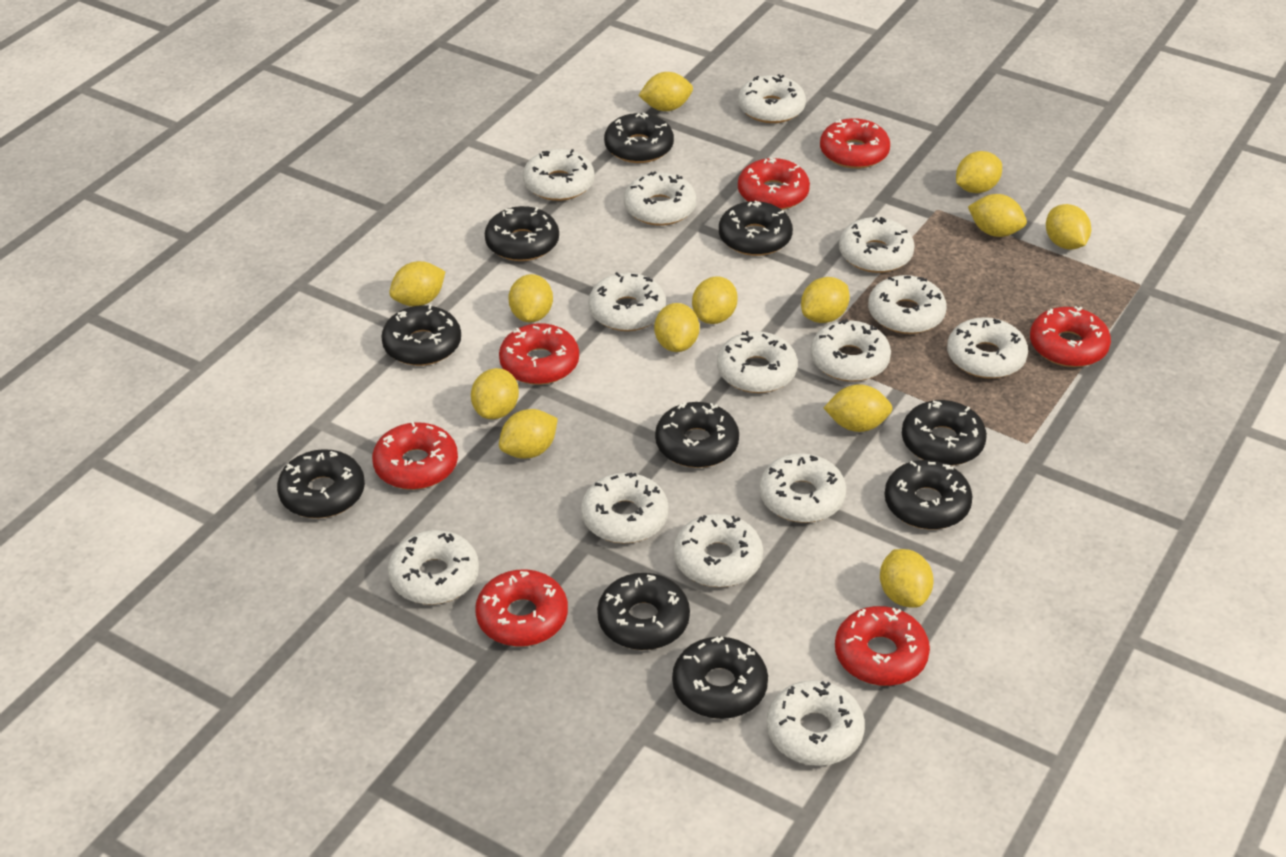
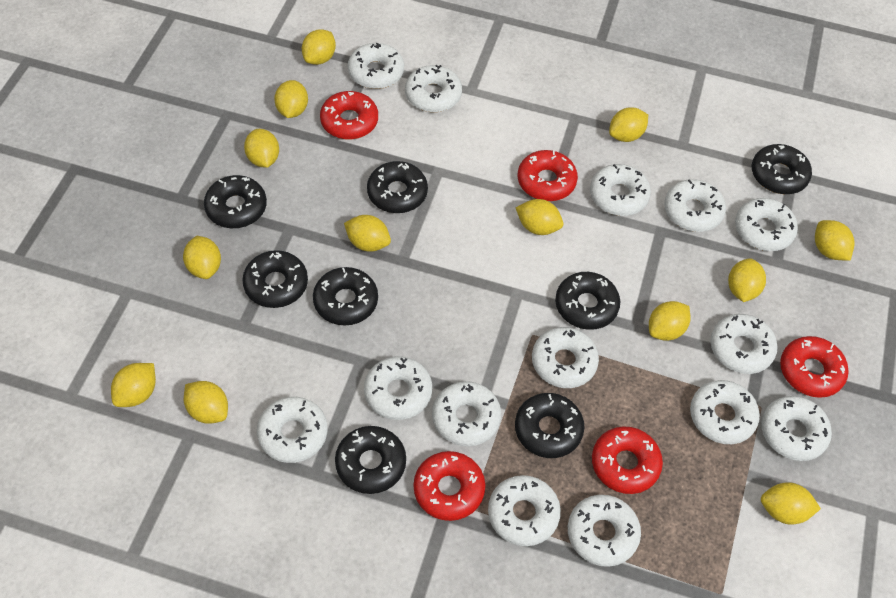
black donut: [277,449,365,518] [381,304,461,366] [485,206,559,261] [597,573,690,650] [604,113,674,163] [655,402,739,468] [672,636,768,719] [719,201,793,256] [884,460,973,530] [902,400,987,466] = 10 -> [204,175,267,228] [242,250,308,308] [313,267,378,326] [335,426,406,494] [367,161,428,213] [515,393,584,458] [555,272,620,330] [752,144,812,194] = 8
red donut: [372,421,458,490] [475,569,568,647] [499,323,579,385] [738,158,810,210] [820,118,890,169] [835,606,930,686] [1030,306,1111,367] = 7 -> [320,91,378,139] [414,451,486,521] [518,150,578,201] [592,427,663,494] [780,336,849,398] = 5

